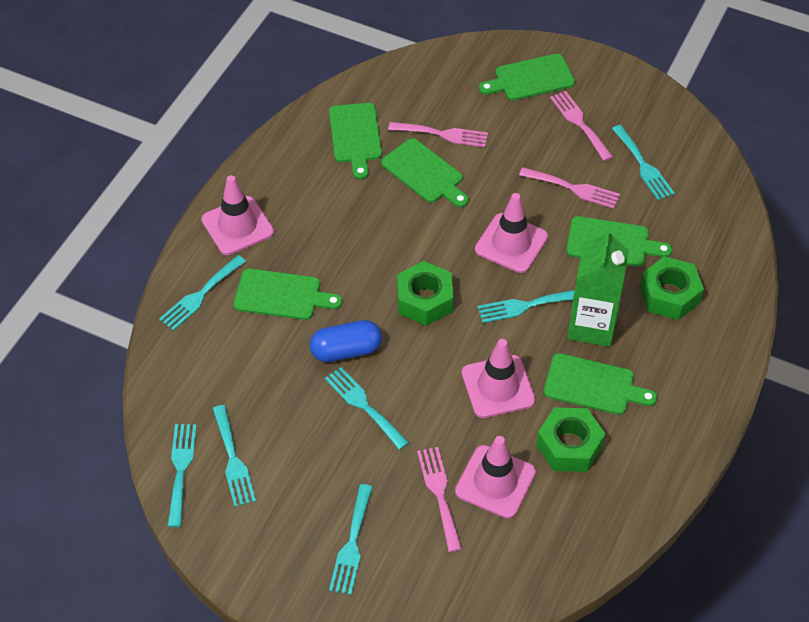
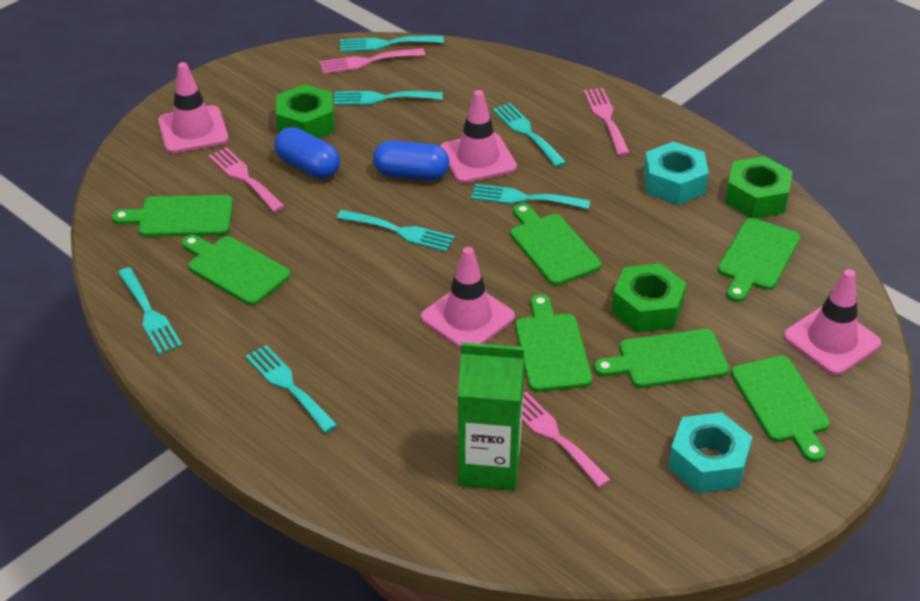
blue capsule: [310,320,382,362] = 1 -> [275,127,340,179] [373,140,449,180] = 2
green cutting board: [234,269,342,320] [329,103,382,179] [381,138,469,207] [479,54,575,100] [544,353,657,415] [566,216,672,267] = 6 -> [112,195,233,237] [182,235,291,305] [510,203,601,286] [515,294,592,392] [594,329,729,388] [718,218,800,302] [731,356,830,462] = 7
turquoise nut: none = 0 -> [644,142,709,205] [668,412,752,493] = 2

